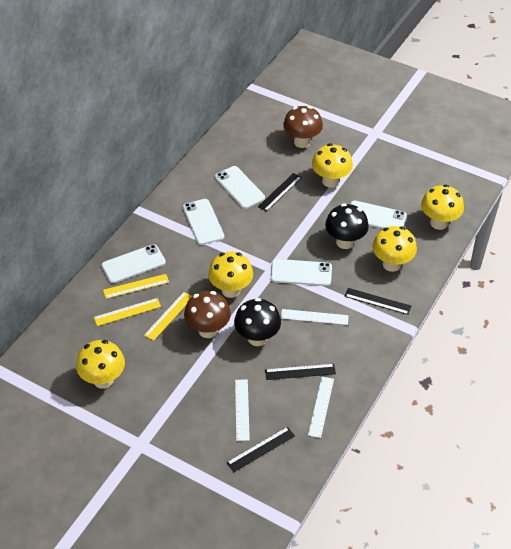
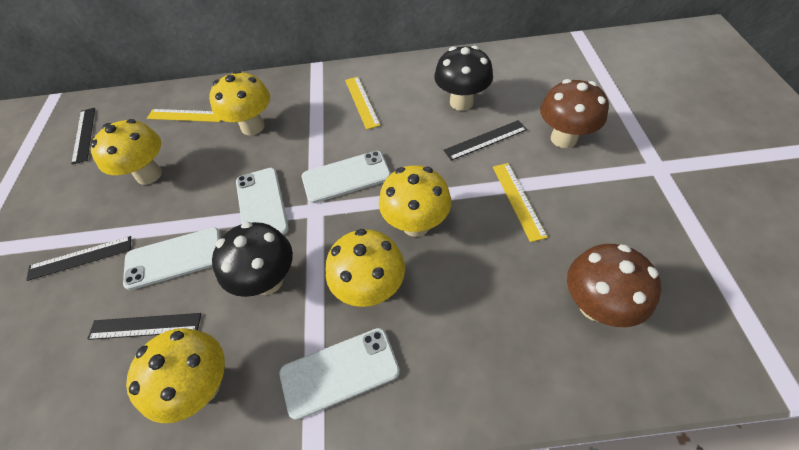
white phone: [102,244,166,283] [183,199,224,245] [215,166,265,209] [270,259,332,286] [350,201,407,229] = 5 -> [123,227,221,290] [236,168,289,235] [280,328,400,420] [302,151,391,203] = 4
white ruler: [235,380,250,441] [281,309,349,325] [308,377,334,438] = 3 -> none = 0

